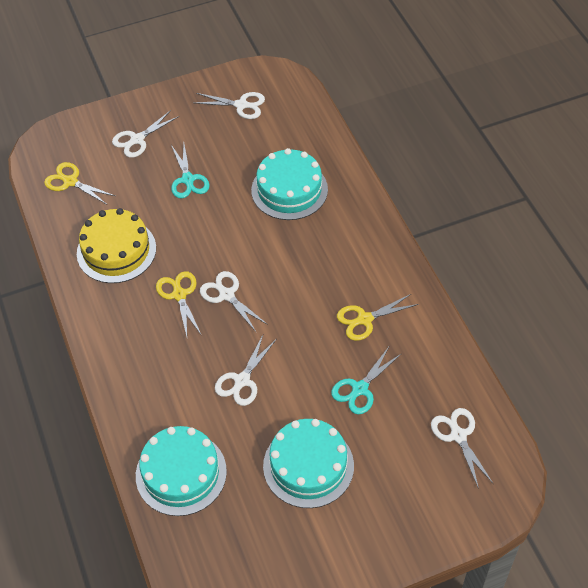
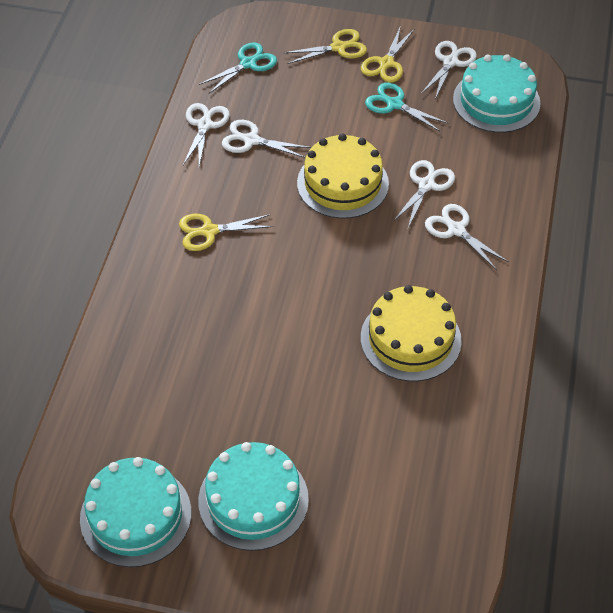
yellow cake: [77,208,156,283] = 1 -> [297,134,389,219] [361,285,462,381] = 2

